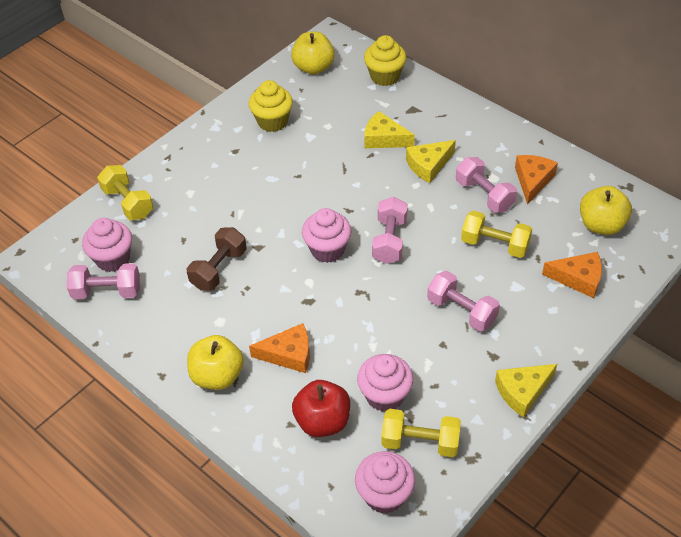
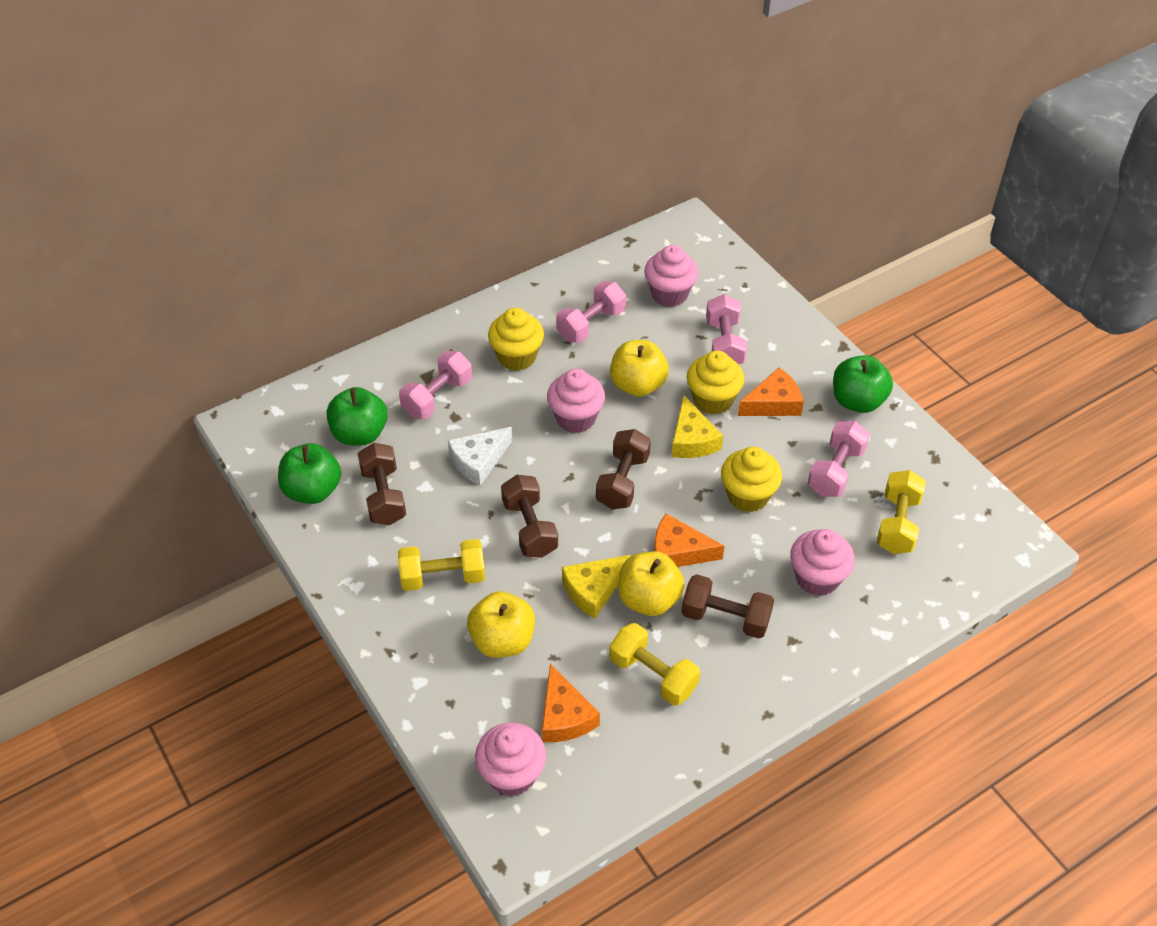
brown dumbbell: [187,227,247,291] = 1 -> [358,443,406,525] [501,475,558,558] [596,429,651,509] [681,574,774,639] = 4
green apple: none = 0 -> [278,443,341,504] [327,387,388,445] [833,355,893,413] = 3
red apple: [292,380,350,437] = 1 -> none = 0
white cheese: none = 0 -> [448,427,512,486] = 1
yellow cheese: [364,111,415,148] [406,140,456,183] [495,364,557,417] = 3 -> [562,555,631,619] [671,396,723,458] = 2
yellow cupcake: [249,80,293,132] [364,35,407,86] = 2 -> [488,308,544,371] [687,350,744,415] [721,447,782,512] = 3

